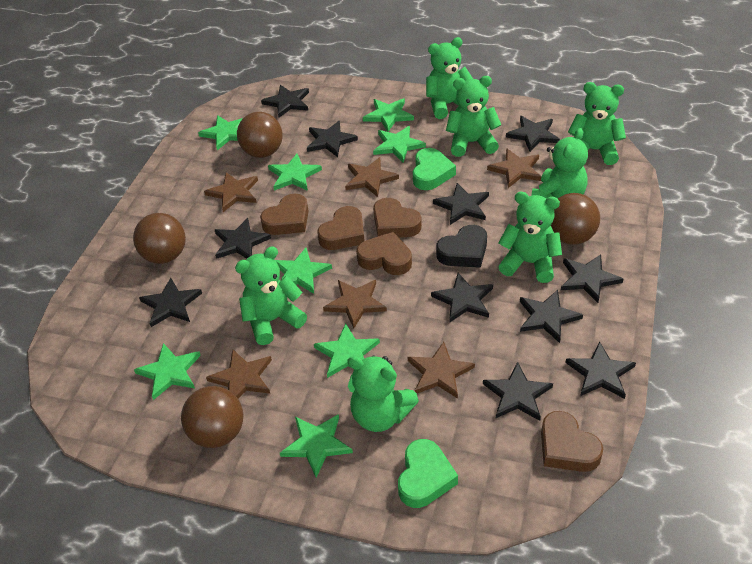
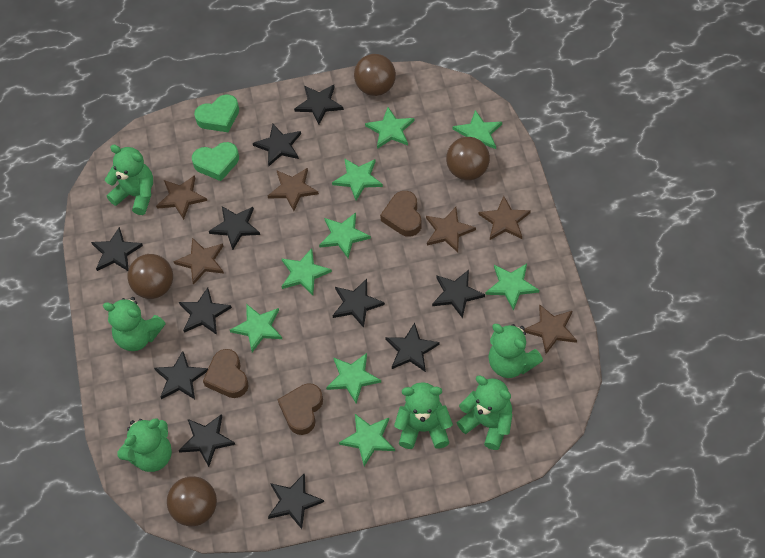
black heart: [436,225,487,268] = 1 -> none = 0
brown heart: [260,194,309,235] [317,206,365,250] [356,232,412,275] [373,198,422,238] [541,411,603,472] = 5 -> [203,349,249,398] [278,383,323,435] [380,191,422,237] = 3
green star: [134,343,201,400] [198,115,243,150] [268,154,322,191] [275,248,332,294] [280,414,353,477] [314,324,380,378] [363,98,414,132] [373,126,426,163] = 8 -> [230,305,282,352] [281,248,332,295] [319,213,371,258] [326,353,381,404] [332,158,383,201] [339,414,395,466] [365,107,414,149] [452,110,502,149] [485,264,539,311] = 9
green teddy bear: [235,246,307,345] [348,355,419,432] [426,37,473,119] [446,76,501,157] [498,192,562,283] [531,128,588,199] [568,82,626,165] = 7 -> [103,297,166,351] [105,145,153,215] [117,419,172,472] [394,382,453,449] [457,376,512,450] [488,324,543,378] = 6

